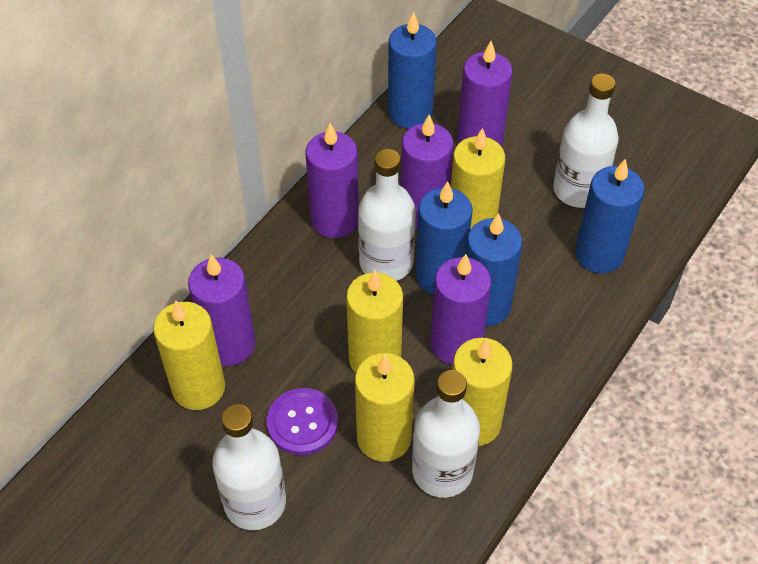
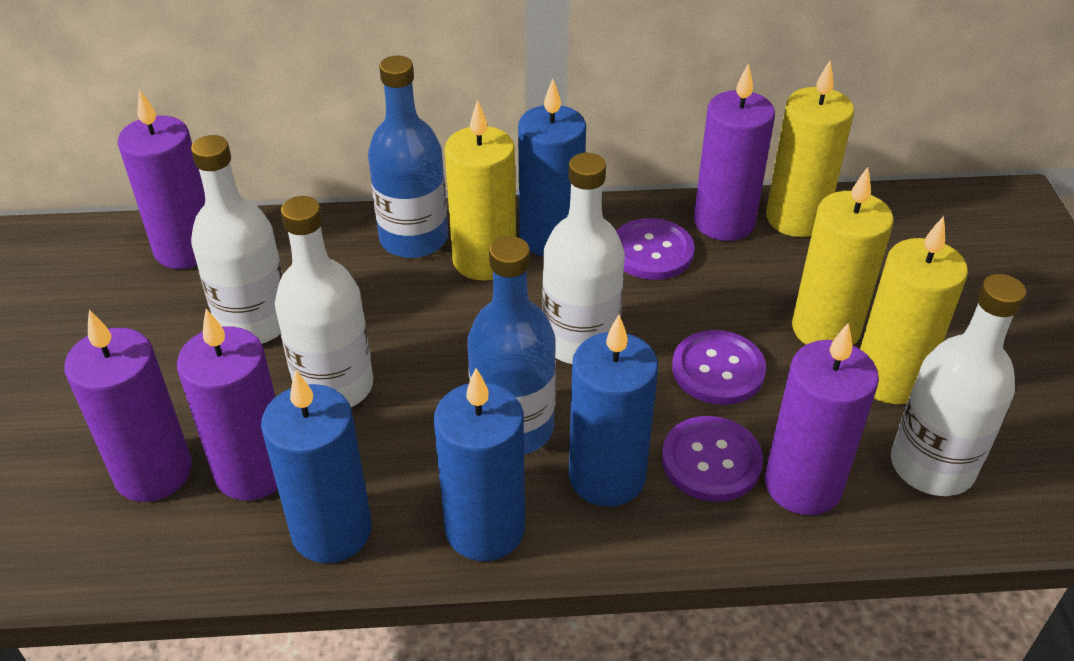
blue bottle: none = 0 -> [368,56,448,258] [467,236,556,454] = 2
purple button: [267,388,338,455] = 1 -> [616,218,694,280] [662,416,763,502] [672,330,766,405] = 3
yellow candle: [153,300,225,410] [346,270,403,373] [355,353,415,462] [451,128,505,228] [452,338,513,446] = 5 -> [445,100,516,281] [766,61,854,237] [792,167,894,345] [860,216,968,404] = 4

